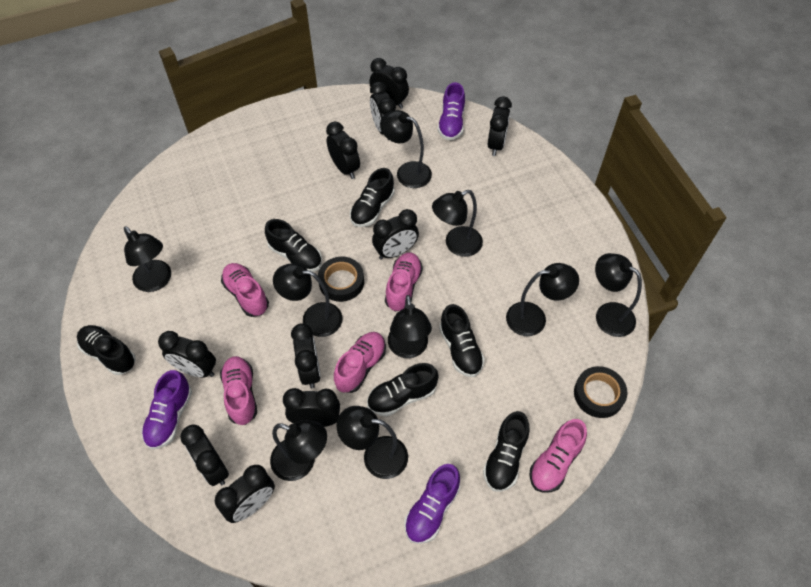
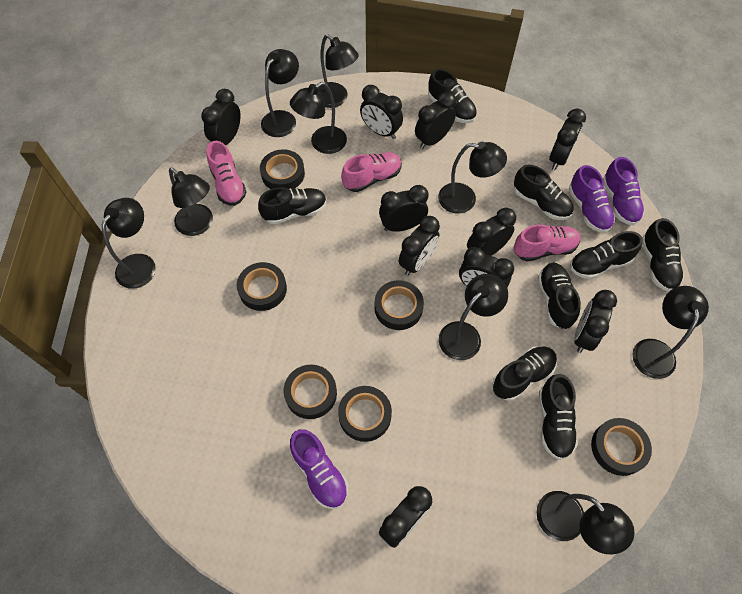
black shoe: [77,325,136,375] [265,219,322,272] [350,168,395,227] [367,363,439,417] [439,304,485,377] [483,411,530,492] = 6 -> [258,187,327,224] [428,69,477,123] [492,346,557,401] [514,165,574,220] [538,263,581,329] [539,374,578,460] [570,231,643,279] [642,218,684,292] = 8
black tape: [318,257,364,302] [574,366,628,418] = 2 -> [237,262,287,311] [260,149,305,189] [284,365,337,419] [338,386,392,442] [374,280,424,330] [591,418,652,476] = 6
pink shoe: [220,356,257,425] [221,263,269,317] [334,332,386,393] [385,253,423,311] [530,419,587,492] = 5 -> [207,141,246,206] [341,152,402,192] [514,225,580,262] = 3

